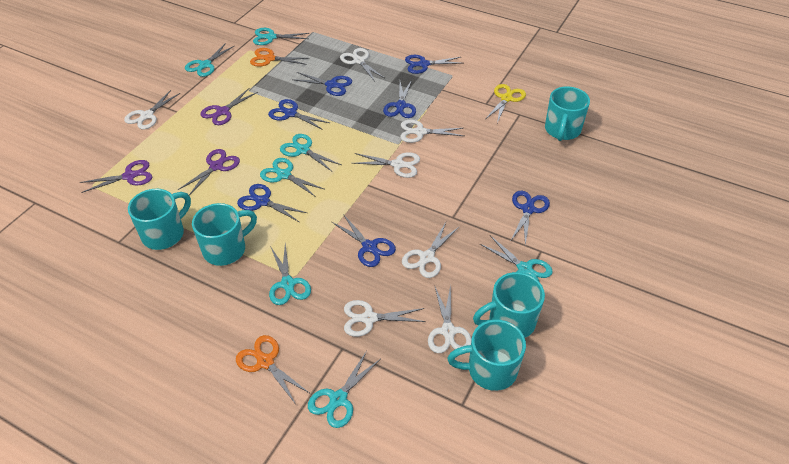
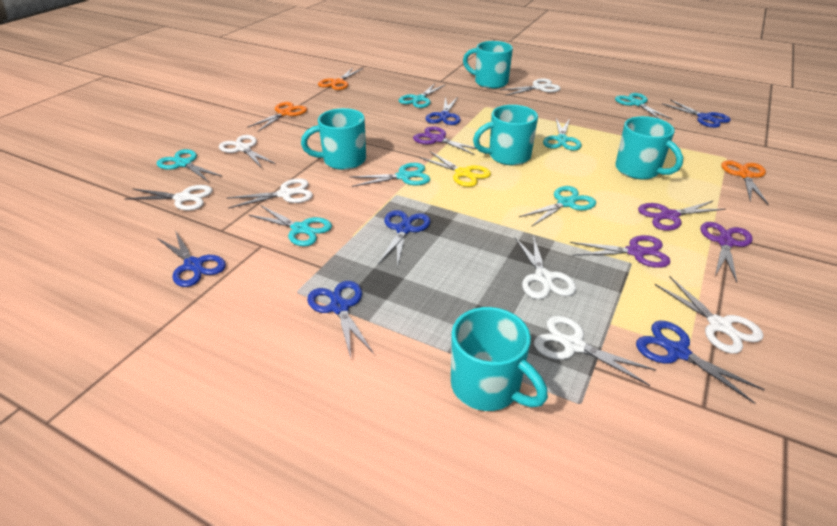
blue scissors: [237,184,307,222] [268,99,330,130] [292,72,352,96] [332,214,396,267] [383,80,416,118] [405,55,461,74] [510,191,550,245] = 7 -> [157,230,226,287] [307,281,374,358] [378,210,431,268] [425,97,460,125] [636,321,765,404] [662,100,731,128] = 6
orange scissors: [236,335,309,404] [250,48,310,67] = 2 -> [247,102,307,132] [318,68,363,90] [721,160,769,205] = 3
purple scissors: [80,160,152,193] [178,149,240,195] [200,88,258,125] = 3 -> [413,126,476,155] [570,235,670,268] [638,200,726,231] [700,222,753,283] = 4

